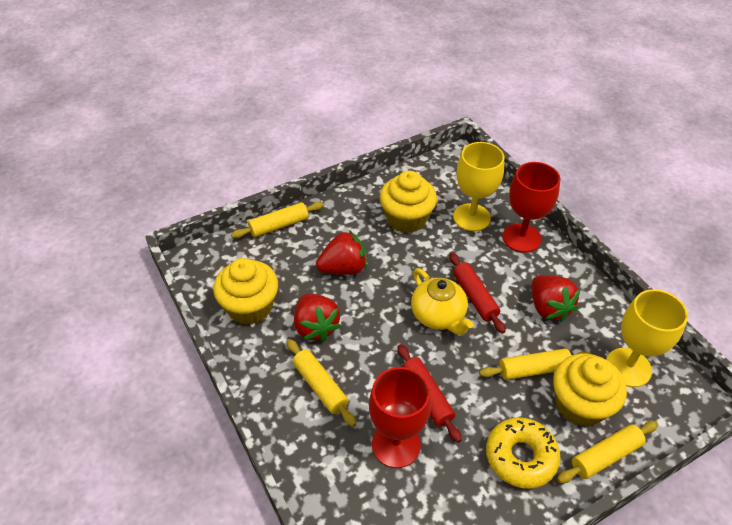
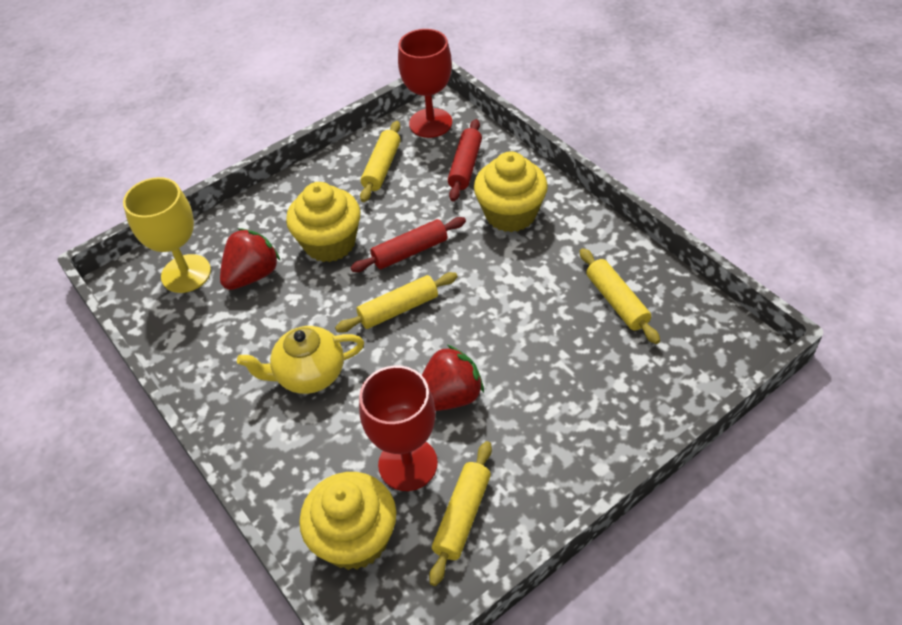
red strawberry: [294,294,341,342] [316,231,367,275] [532,275,580,322] = 3 -> [220,228,281,290] [422,345,484,411] = 2
yellow donut: [486,417,560,489] = 1 -> none = 0
yellow goblet: [453,142,504,231] [606,289,688,387] = 2 -> [123,177,211,293] = 1

